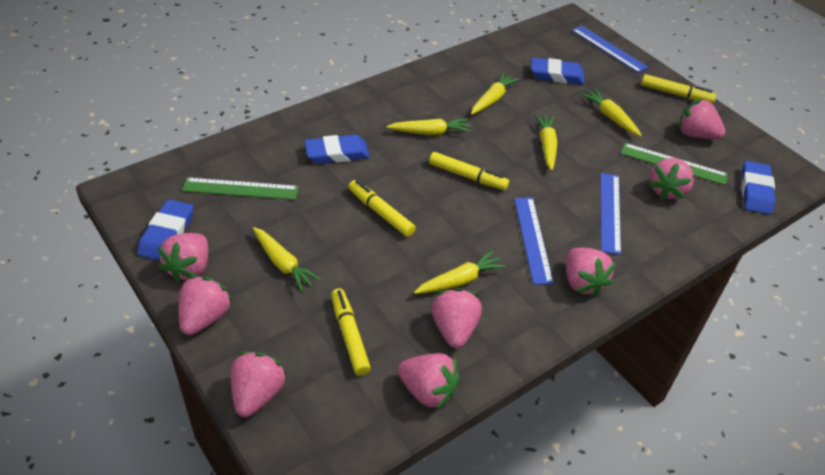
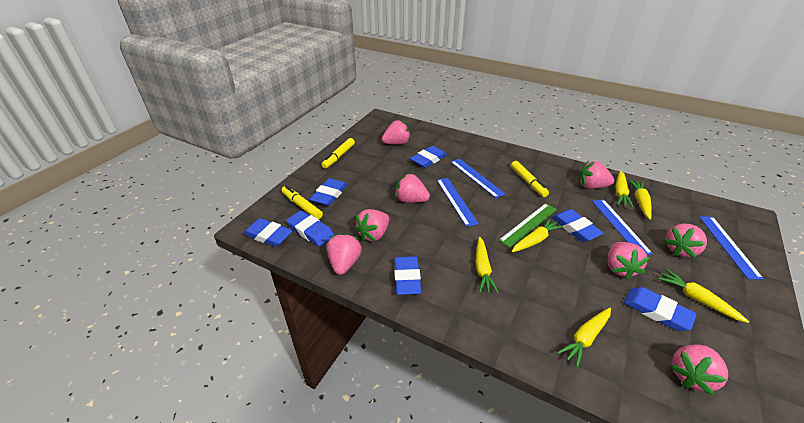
blue eraser: [137,199,194,261] [304,135,370,164] [531,58,584,85] [741,161,775,214] = 4 -> [243,218,293,247] [286,211,334,247] [310,178,347,206] [394,256,421,295] [410,146,447,168] [551,209,603,242] [624,287,697,331] = 7
blue ruler: [514,198,554,285] [572,25,649,73] [601,173,621,255] = 3 -> [437,178,479,227] [451,158,505,198] [592,199,653,255] [699,216,764,280] = 4
green ruler: [182,177,299,200] [621,143,728,185] = 2 -> [499,203,557,248] = 1
yellow marker: [331,288,371,376] [349,180,416,237] [429,152,509,190] [641,74,716,103] = 4 -> [281,186,323,219] [321,138,355,169] [511,161,549,197] = 3

